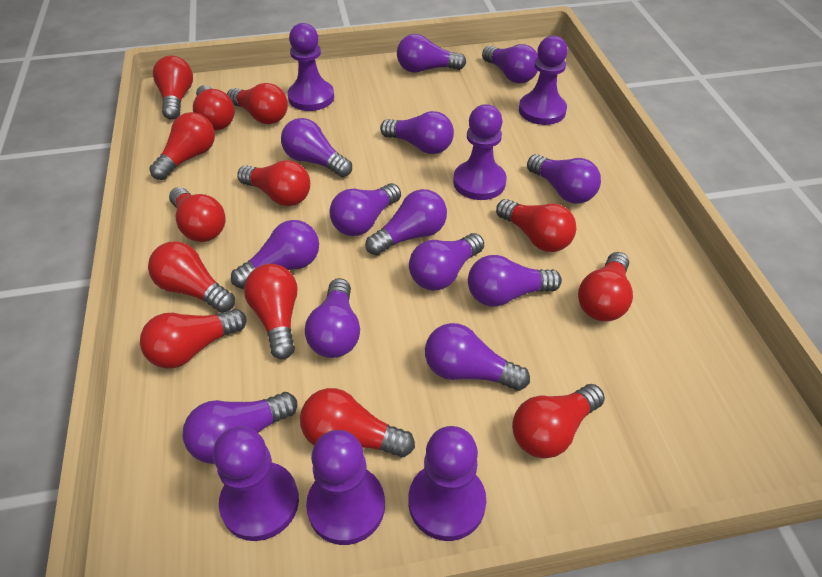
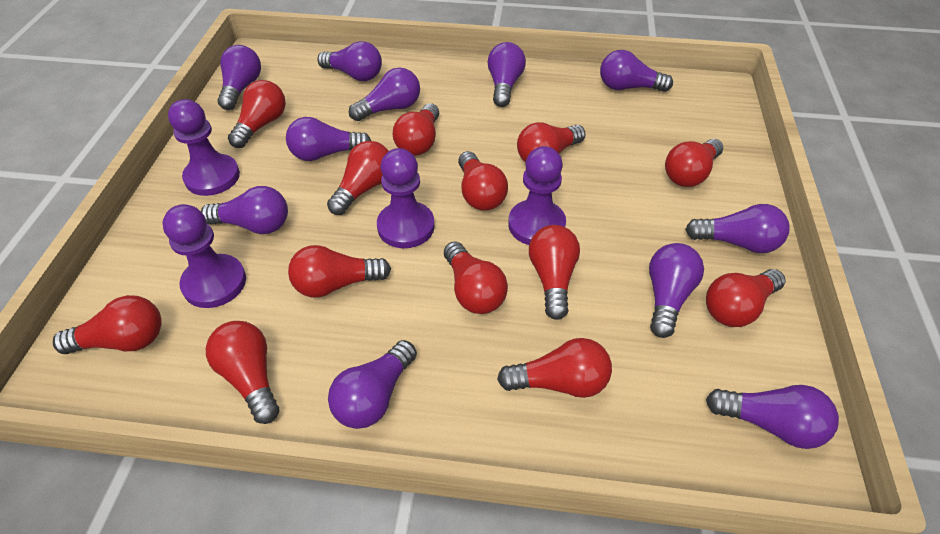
purple light bulb: [183,392,297,464] [231,220,319,289] [281,118,352,177] [305,278,360,358] [329,183,401,236] [365,189,447,256] [380,111,454,154] [397,34,466,73] [409,233,484,291] [425,323,530,391] [468,255,562,307] [482,44,538,83] [527,154,601,204] = 13 -> [201,186,288,234] [218,45,261,110] [286,117,371,161] [318,41,382,81] [328,340,417,429] [349,68,420,121] [487,42,526,107] [600,50,673,92] [649,243,704,338] [685,204,790,253] [706,385,839,449] = 11
purple pawn: [213,426,299,541] [288,23,334,111] [306,430,385,545] [409,426,486,541] [453,104,507,200] [519,36,568,125] = 6 -> [163,204,246,308] [168,99,240,196] [377,148,435,248] [508,146,566,245] = 4

